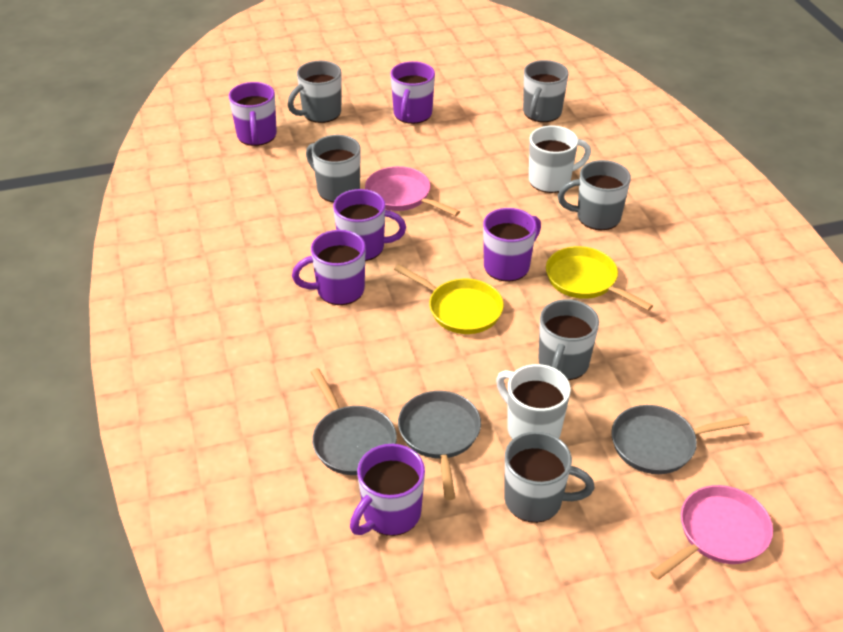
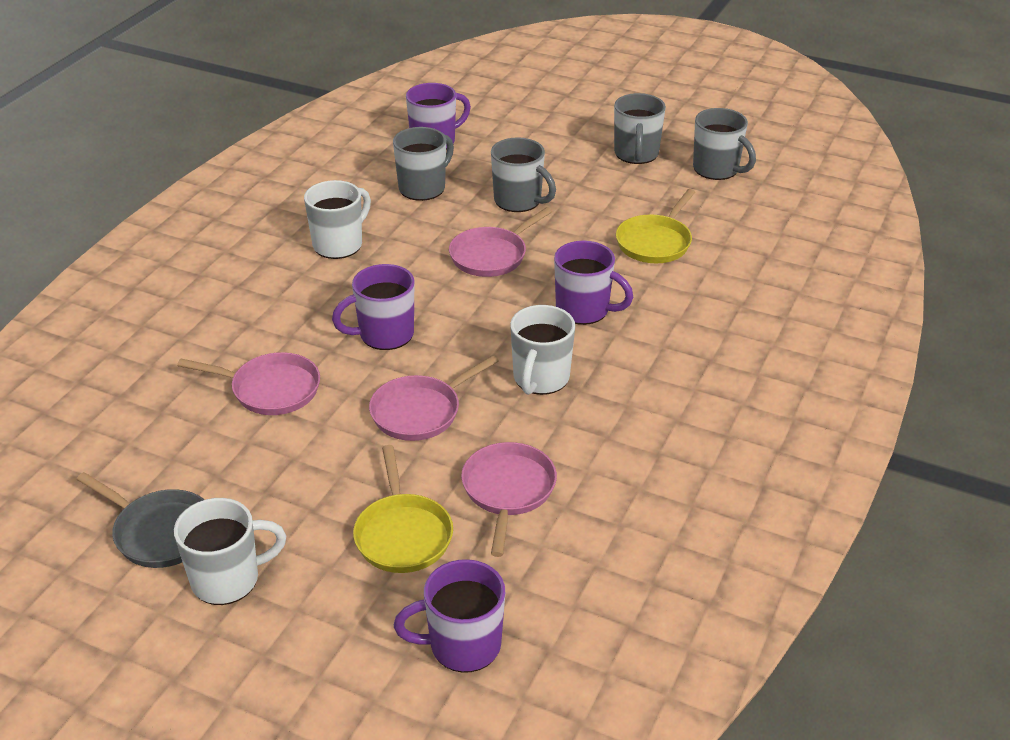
grey mug: [288,61,341,123] [306,135,361,203] [505,431,594,523] [523,60,569,122] [539,299,599,380] [558,160,631,230] = 6 -> [393,127,454,201] [491,137,556,212] [614,93,666,164] [693,108,756,180] = 4
grey pan: [311,368,397,475] [398,391,481,500] [611,405,750,474] = 3 -> [76,472,205,568] = 1
pink pan: [365,166,460,216] [650,485,773,580] = 2 -> [177,352,320,415] [369,355,499,441] [449,207,552,277] [461,442,557,557] = 4
purple mug: [229,82,277,146] [292,230,366,305] [333,189,406,261] [350,444,425,536] [390,61,435,124] [483,208,541,282] = 6 -> [332,264,414,350] [394,559,505,672] [406,83,471,150] [554,241,633,325] = 4
white mug: [496,364,571,440] [529,126,591,193] = 2 -> [174,498,286,605] [304,180,371,259] [510,305,575,395] = 3

